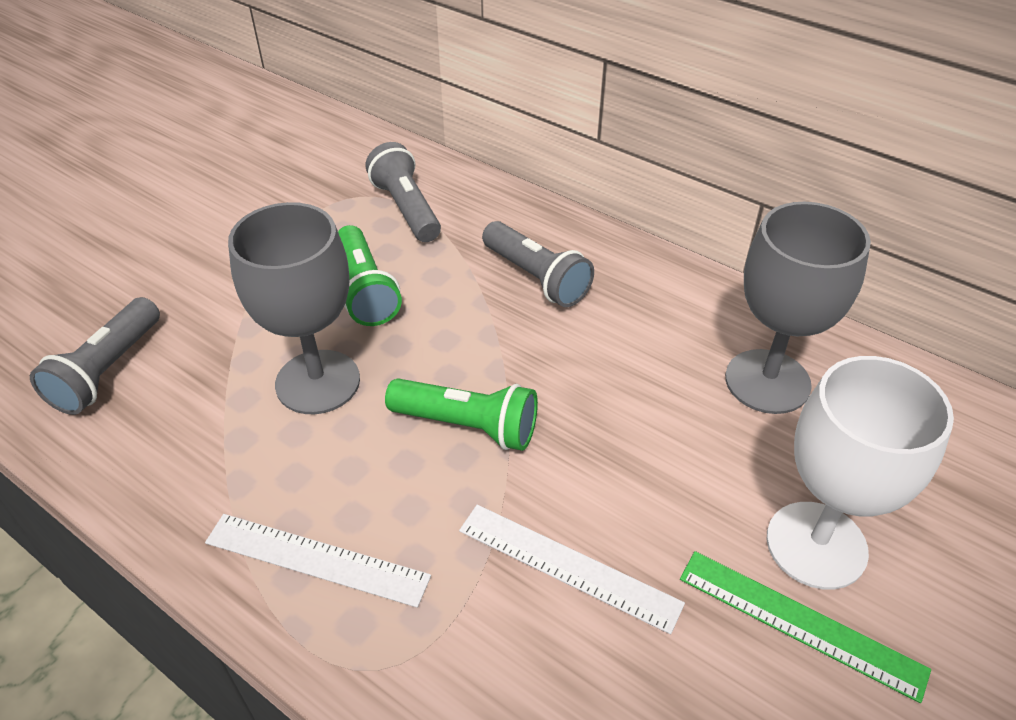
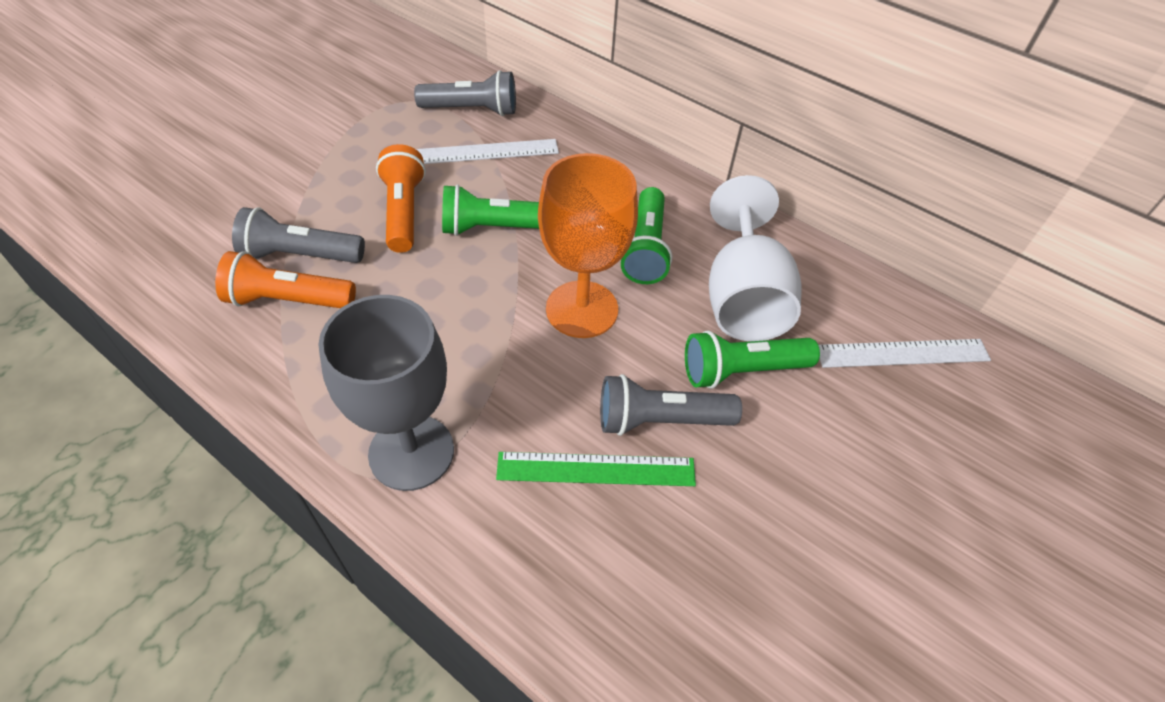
green flashlight: [338,225,402,326] [385,379,538,451] = 2 -> [442,184,539,236] [621,187,672,284] [685,330,820,389] = 3
grey goblet: [228,202,360,414] [725,202,871,414] = 2 -> [318,295,454,491] = 1
orange flashlight: none = 0 -> [215,251,356,308] [376,144,426,253] = 2
orange goblet: none = 0 -> [538,153,638,338] = 1

